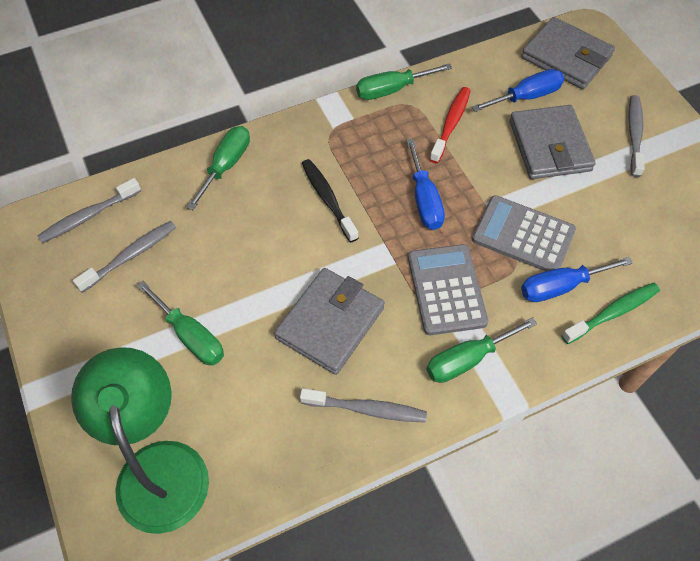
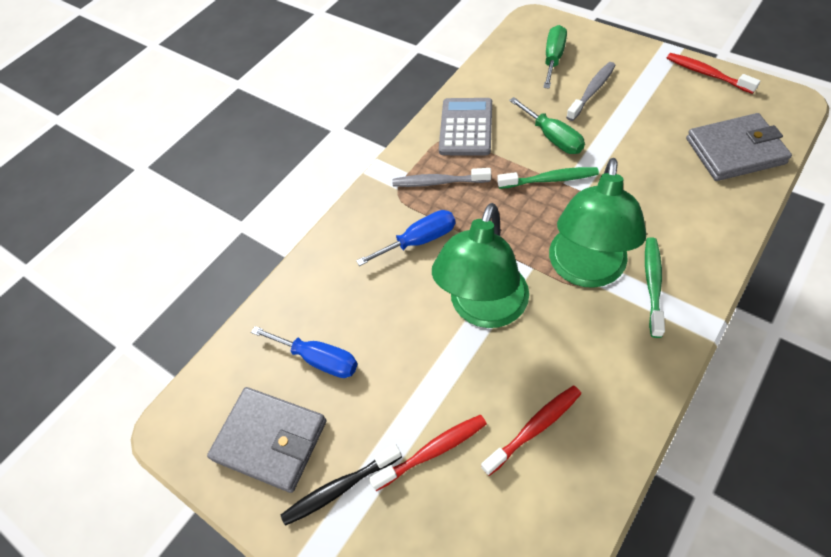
blue screwdriver: [406,139,445,230] [472,69,564,112] [521,257,633,302] = 3 -> [251,326,358,378] [356,210,455,266] = 2
green lamp: [71,347,209,534] = 1 -> [432,203,529,328] [549,158,646,288] = 2
green screwdriver: [137,281,224,365] [187,126,250,210] [356,63,452,100] [426,317,537,383] = 4 -> [509,97,585,154] [543,25,567,89] = 2
green toothbrush: [561,283,660,344] = 1 -> [497,167,599,189] [645,237,665,338] = 2
grey calculator: [408,244,488,335] [472,195,576,272] = 2 -> [439,98,492,155] = 1
grey toothbrush: [37,178,141,243] [73,221,176,293] [300,389,427,423] [628,95,645,177] = 4 -> [393,168,491,187] [566,62,616,121] = 2
grey wallet: [274,268,384,375] [510,105,596,179] [521,17,615,89] = 3 -> [207,387,326,493] [686,113,792,181] = 2
red toothbrush: [430,87,471,163] = 1 -> [369,414,487,491] [481,386,581,476] [667,53,760,94] = 3

